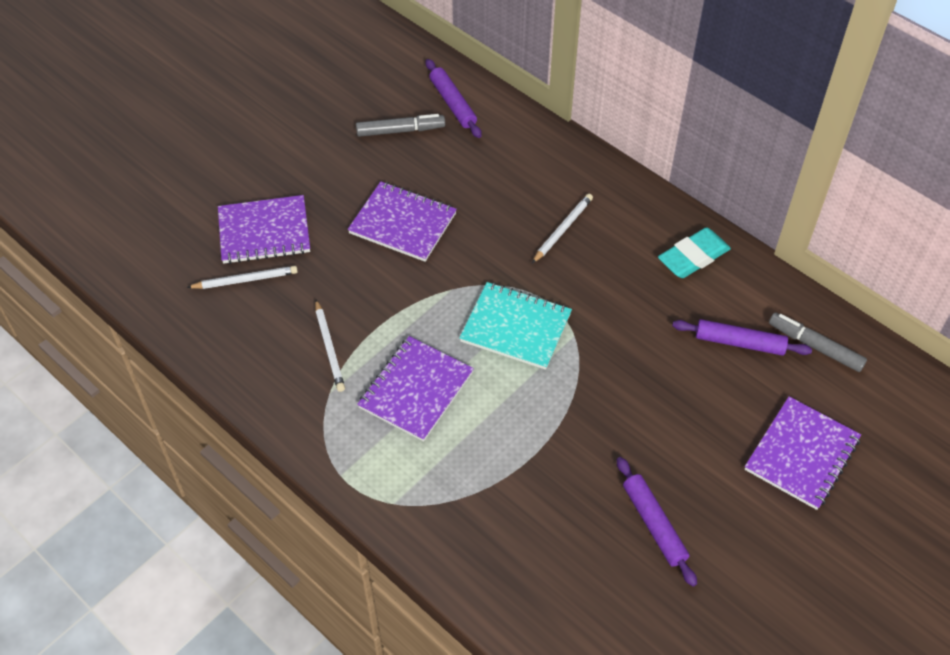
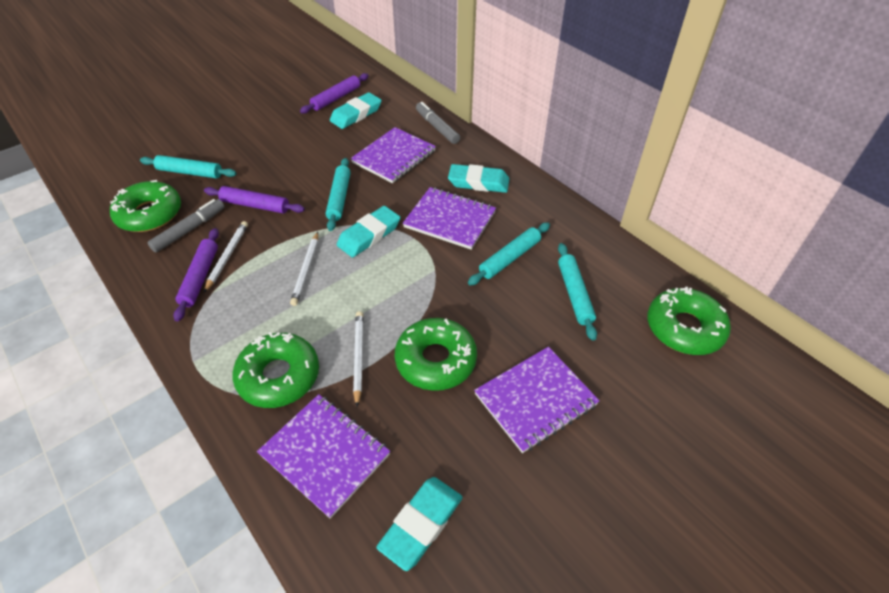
green donut: none = 0 -> [110,180,181,232] [233,332,319,408] [395,318,477,391] [647,287,731,355] = 4
turquoise eraser: [658,227,731,278] = 1 -> [330,92,382,129] [337,206,400,258] [377,477,463,571] [448,164,509,193] = 4
turquoise notebook: [459,282,572,370] = 1 -> none = 0
turquoise rolling pin: none = 0 -> [140,155,237,178] [326,158,351,231] [468,222,550,285] [558,243,597,341] = 4

